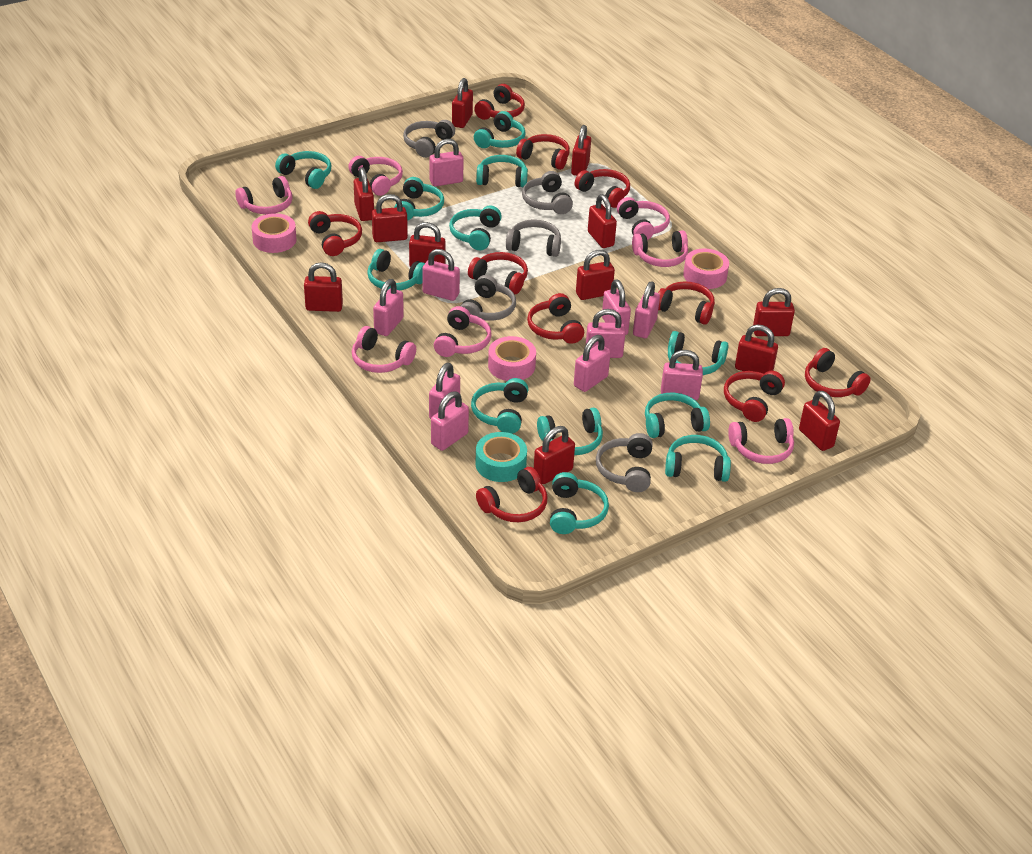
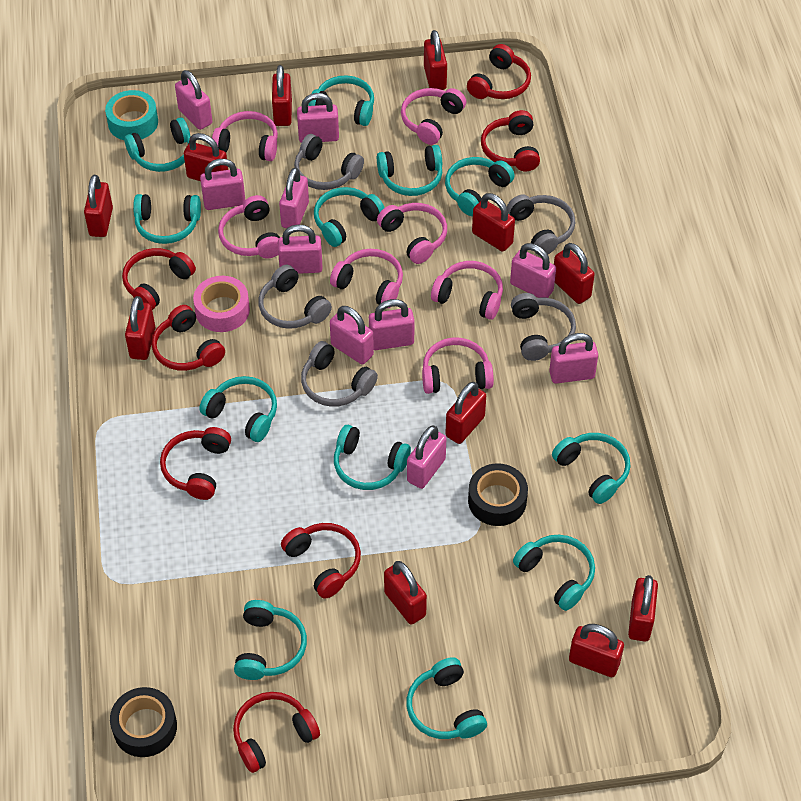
black tape: none = 0 -> [110,687,177,757] [468,463,528,526] = 2
pink tape: [252,213,297,253] [488,336,536,381] [683,249,729,289] = 3 -> [193,276,250,332] = 1
red headphones: [308,211,362,256] [468,252,528,294] [474,84,525,120] [476,467,547,522] [516,134,570,170] [527,293,584,344] [575,169,630,208] [658,281,715,325] [724,371,785,422] [805,348,871,397] = 10 -> [122,248,196,310] [152,305,225,371] [160,427,231,500] [233,692,320,773] [281,523,361,599] [467,44,531,99] [481,110,540,171] = 7
red padlock: [304,262,343,312] [354,167,374,221] [372,194,408,242] [409,222,446,267] [452,78,473,128] [534,426,575,484] [571,125,591,176] [576,250,615,300] [588,194,617,248] [735,324,778,373] [753,288,795,336] [799,391,840,451] = 12 -> [84,175,113,237] [125,296,155,360] [184,133,228,181] [272,65,292,126] [384,561,427,625] [424,30,447,90] [445,382,486,444] [472,193,515,252] [554,243,595,304] [569,624,624,677] [628,575,658,641] = 11

